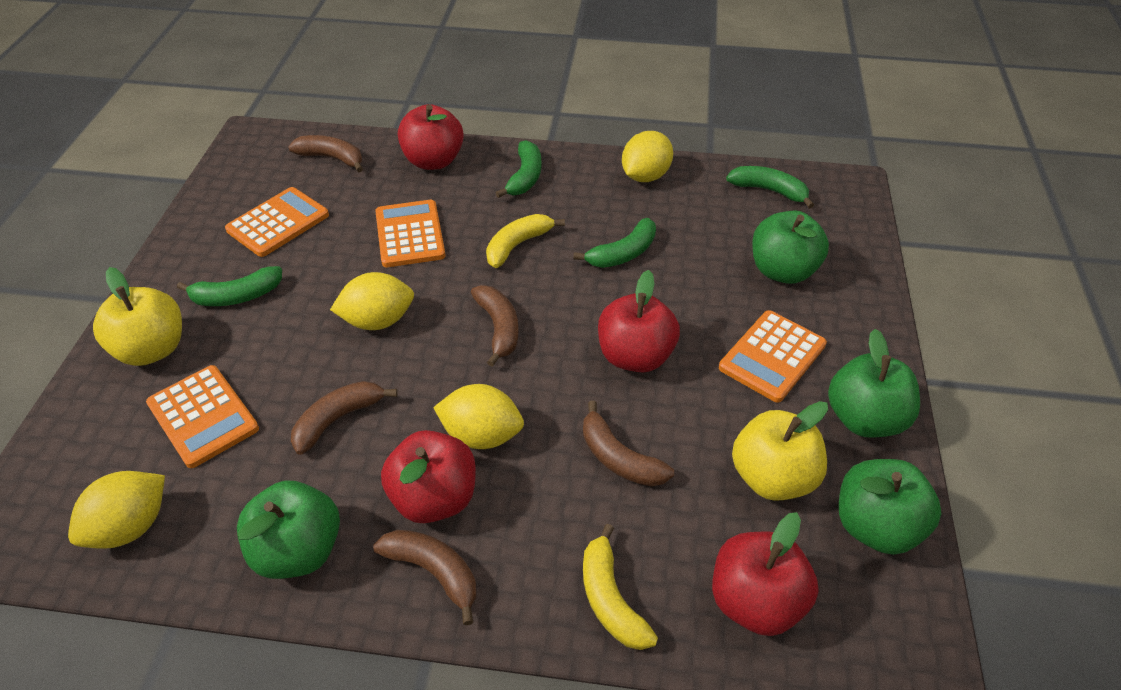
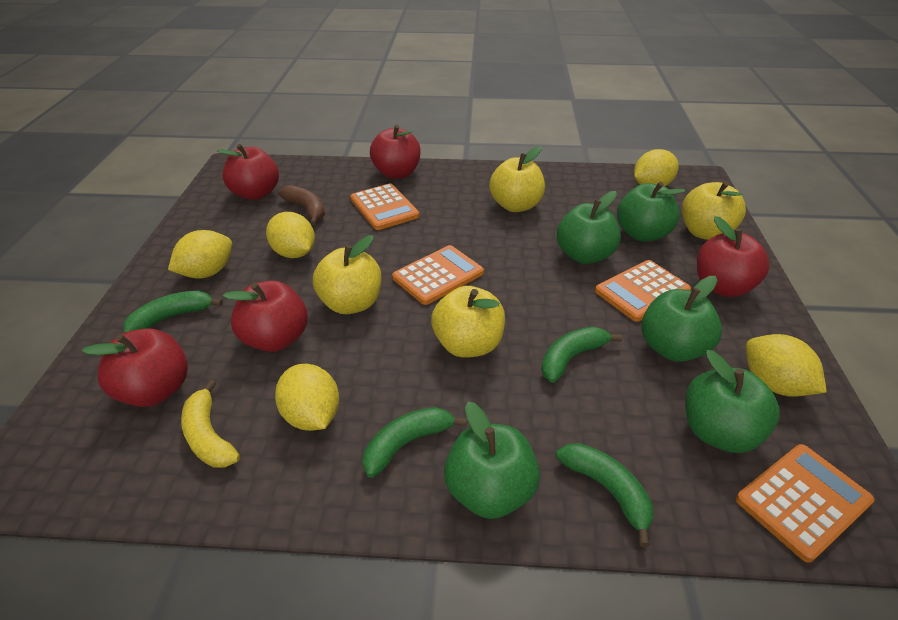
brown banana: [288,135,363,172] [291,381,398,455] [373,530,476,625] [471,285,519,367] [583,401,674,487] = 5 -> [278,185,325,226] = 1
green apple: [237,481,340,579] [752,210,829,284] [828,329,920,438] [839,459,942,555] = 4 -> [444,402,540,519] [557,191,621,264] [617,182,685,242] [641,276,722,362] [685,350,780,453] = 5
red apple: [381,430,476,523] [398,104,464,170] [598,270,680,372] [712,512,819,636] = 4 -> [82,328,188,407] [217,144,279,200] [223,280,308,352] [370,125,421,179] [697,216,769,297] = 5
yellow apple: [93,267,182,366] [732,401,828,501] = 2 -> [313,235,381,314] [431,286,505,358] [489,146,545,212] [682,181,746,240] = 4
yellow banana: [486,214,565,268] [583,524,658,650] = 2 -> [181,380,240,468] = 1
yellow lemon: [68,471,165,549] [330,272,414,330] [433,384,524,449] [622,131,673,182] = 4 -> [168,230,232,278] [266,212,315,258] [275,364,339,431] [634,149,679,187] [746,334,827,397] = 5

